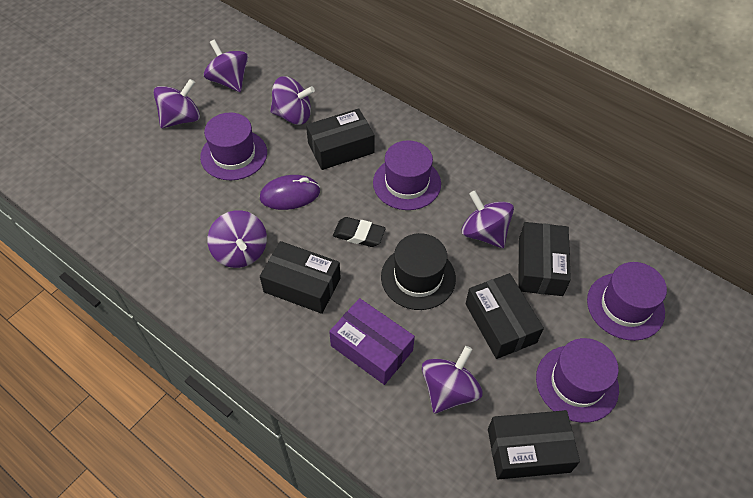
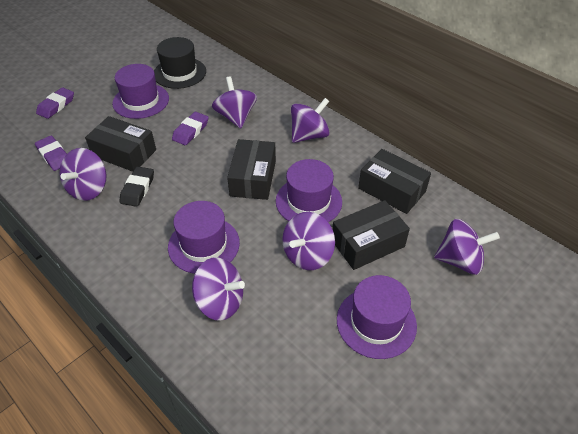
black box: [260,241,341,314] [306,108,375,170] [465,273,544,359] [488,410,580,479] [518,222,571,296] = 5 -> [85,116,156,172] [227,139,276,200] [332,200,410,270] [358,149,431,214] = 4
purple box: [329,298,415,385] = 1 -> none = 0
purple eraser: none = 0 -> [35,136,67,171] [36,87,74,119] [172,112,209,145] = 3
purple mouse: [260,175,320,210] = 1 -> none = 0

